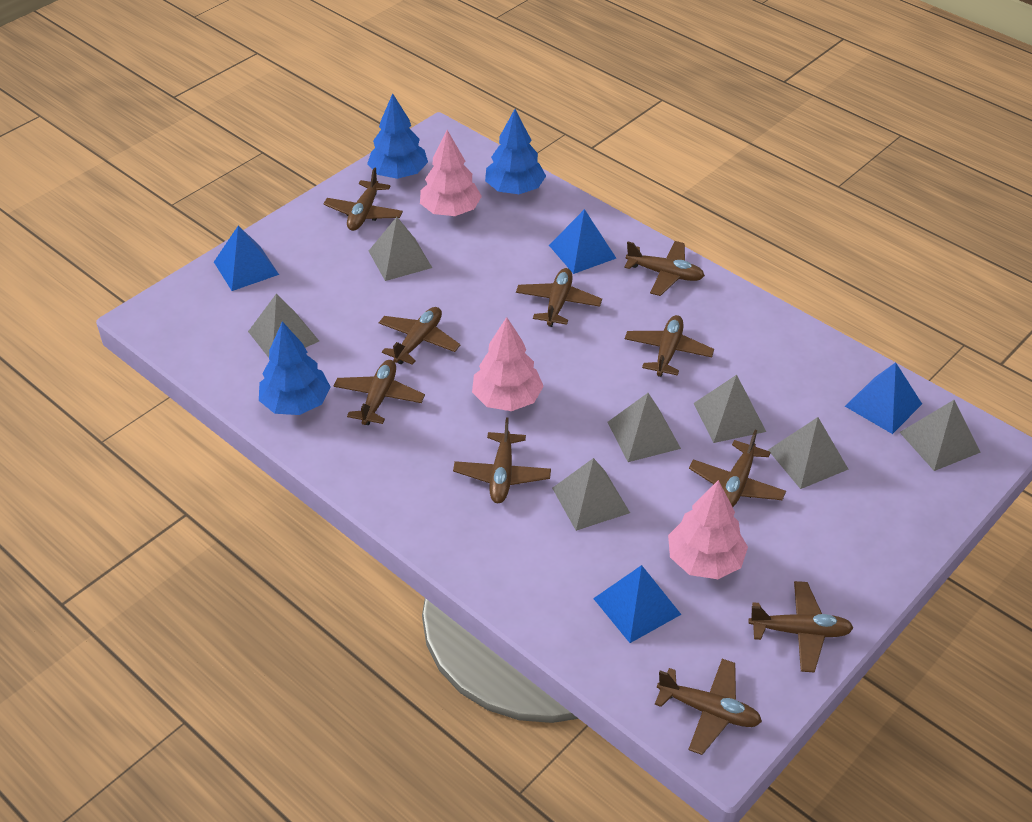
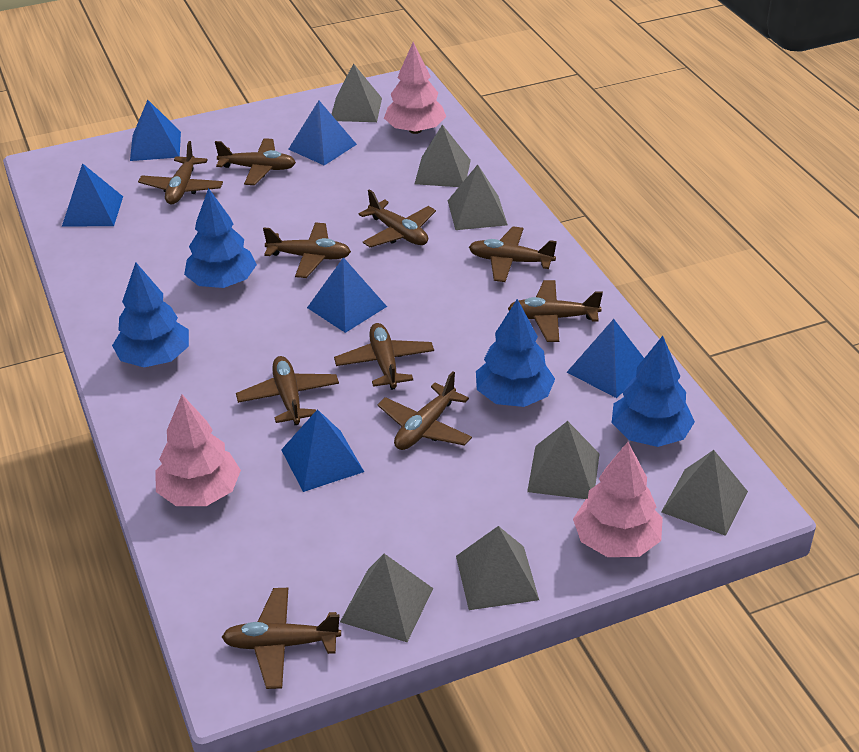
blue pyramid: [214,226,279,291] [549,209,616,274] [593,565,682,643] [845,362,922,434] = 4 -> [62,163,123,227] [130,100,181,161] [281,409,364,492] [288,100,357,166] [307,257,387,333] [567,319,644,398] = 6
blue tree: [259,321,331,415] [367,93,428,179] [485,109,546,194] = 3 -> [112,262,189,367] [184,188,257,288] [476,299,555,407] [612,336,695,447] = 4

